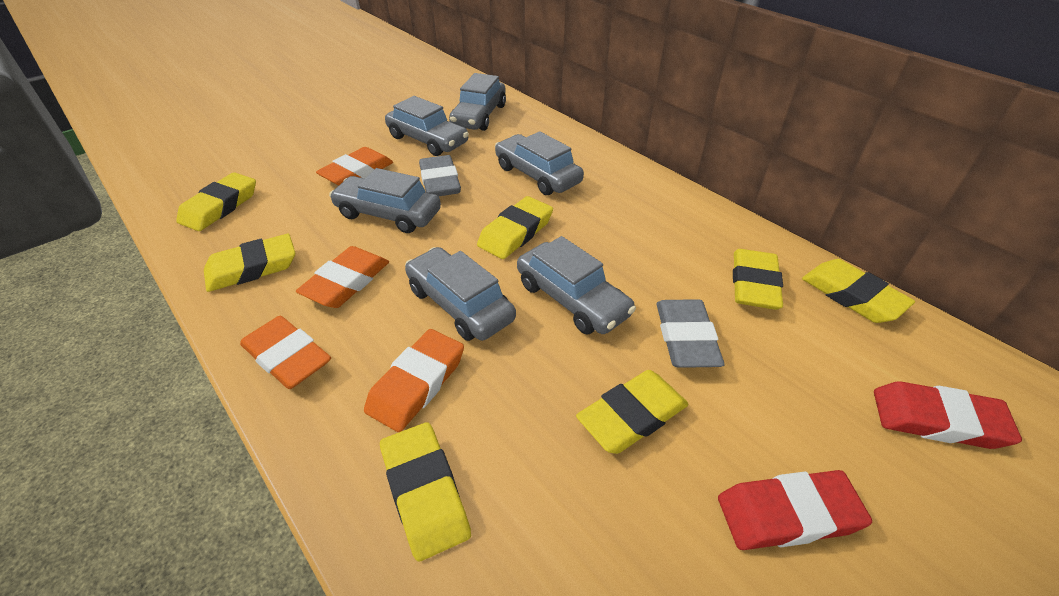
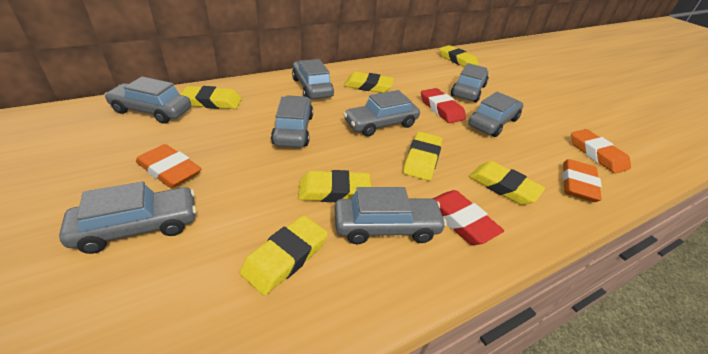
grey car: [329,168,441,233] [385,96,469,156] [405,247,516,341] [449,73,506,131] [495,131,584,195] [517,236,636,334] = 6 -> [59,181,197,254] [104,77,191,124] [271,95,313,148] [292,59,334,99] [335,187,447,244] [343,90,420,137] [451,63,488,103] [468,92,523,137] = 8
grey eraser: [419,155,461,196] [656,299,725,368] = 2 -> none = 0
orange eraser: [240,316,331,389] [296,246,389,308] [316,147,393,186] [364,329,464,432] = 4 -> [136,144,202,188] [562,159,602,202] [571,129,631,174] = 3

